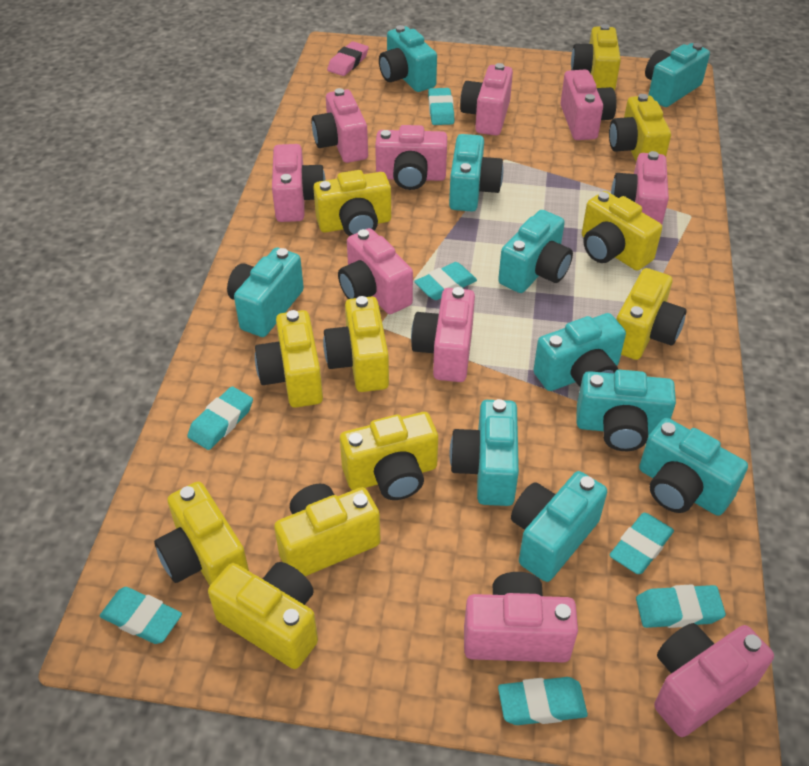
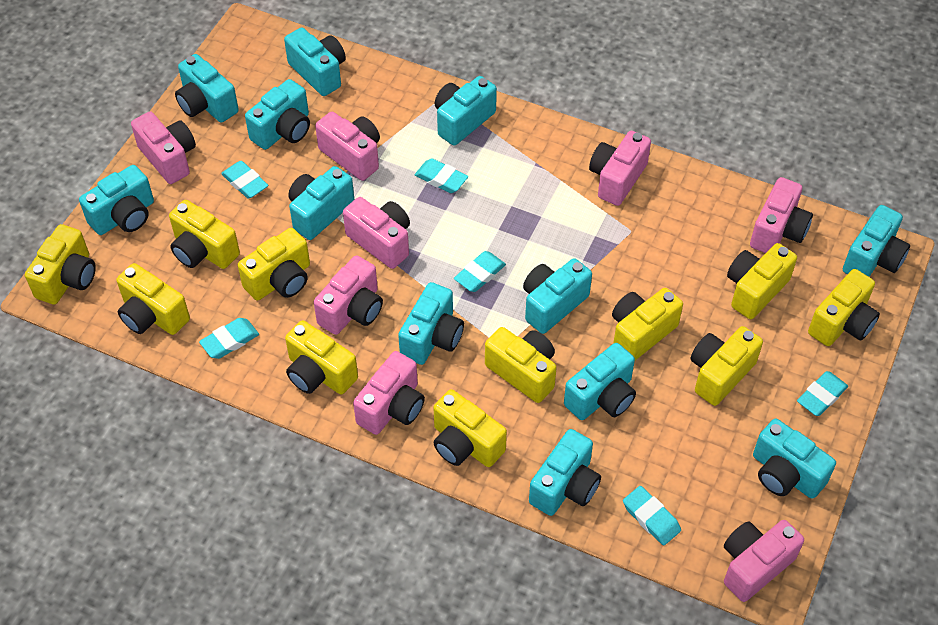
pink camera: [272,144,326,222] [311,88,368,163] [338,228,413,314] [375,125,447,190] [411,287,475,382] [460,63,513,135] [464,572,578,663] [560,70,617,140] [611,151,669,224] [654,623,774,737] = 10 -> [131,112,196,184] [314,255,383,335] [315,112,380,181] [343,197,410,269] [353,351,425,435] [589,131,651,206] [724,520,804,602] [750,177,813,253] = 8
pink eraser: [327,41,369,76] = 1 -> none = 0
turquoise camera: [227,248,304,337] [379,25,437,92] [449,134,504,211] [450,399,519,506] [498,210,573,293] [511,471,607,582] [533,313,626,391] [577,370,676,451] [639,418,748,516] [645,43,710,107] = 10 -> [79,165,154,235] [175,54,239,123] [245,79,310,150] [284,27,346,96] [288,166,354,240] [398,282,464,365] [435,76,497,146] [523,258,592,334] [529,429,601,516] [564,343,636,420] [753,419,836,499] [843,205,910,277] = 12
turquoise eraser: [100,587,182,644] [187,386,253,450] [414,262,477,300] [428,88,454,125] [498,677,588,725] [610,513,674,574] [636,584,726,628] = 7 -> [199,318,259,359] [221,161,268,199] [415,158,468,193] [454,251,506,292] [623,486,681,545] [797,371,848,416] = 6

